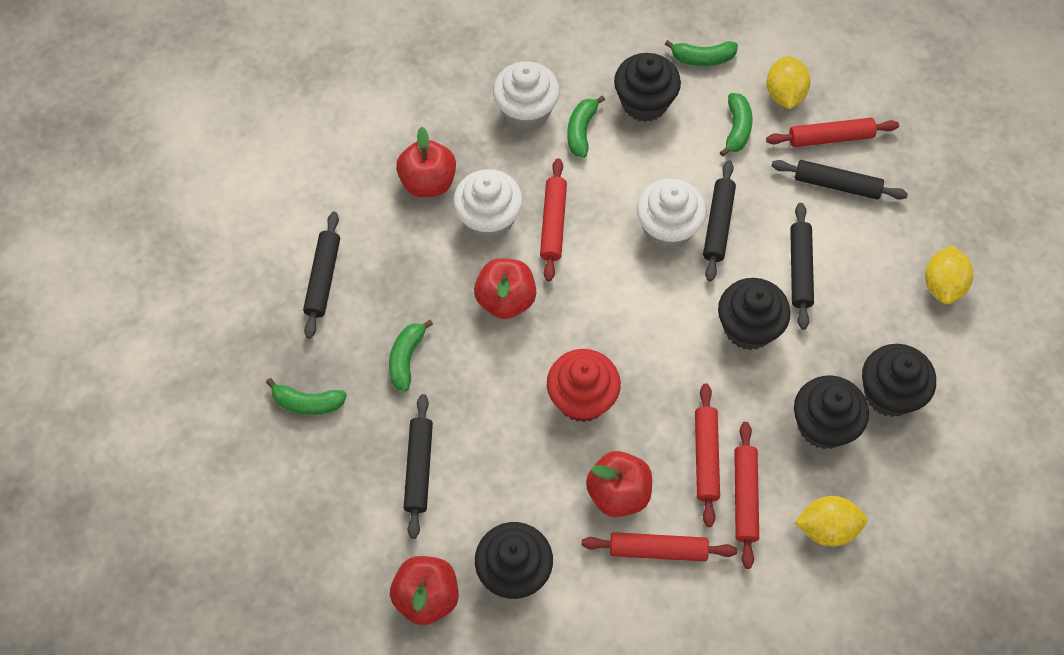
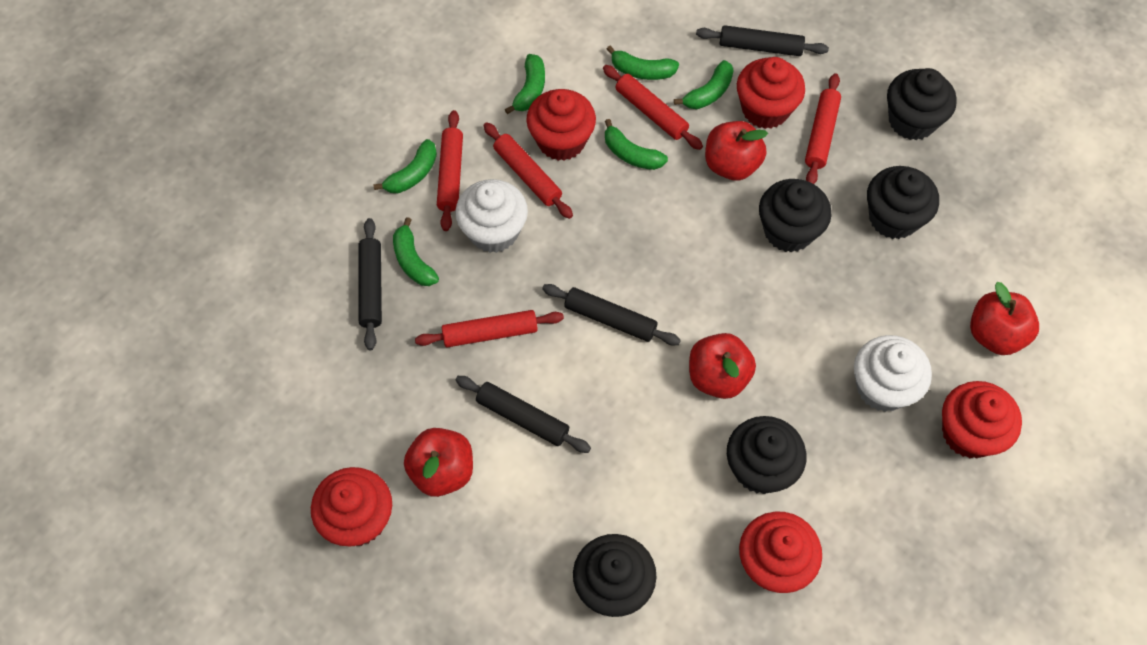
black rolling pin: [303,212,340,339] [404,394,433,539] [703,160,736,282] [772,160,908,200] [790,203,814,330] = 5 -> [359,218,382,350] [456,376,591,453] [542,284,681,345] [696,25,829,56] = 4
green banana: [266,378,347,415] [389,320,433,392] [567,95,605,158] [665,40,738,66] [720,93,753,157] = 5 -> [373,139,437,193] [393,217,439,286] [505,54,545,114] [605,119,668,170] [607,46,679,80] [674,60,734,109] = 6
red cupcake: [547,349,621,422] = 1 -> [311,467,392,546] [526,89,596,161] [737,57,805,129] [739,512,822,593] [942,381,1022,458] = 5
white cupcake: [453,169,523,240] [493,62,560,131] [637,179,706,250] = 3 -> [455,179,528,253] [854,335,932,412] = 2
yellow lemon: [767,56,811,109] [795,496,867,546] [925,245,973,305] = 3 -> none = 0

